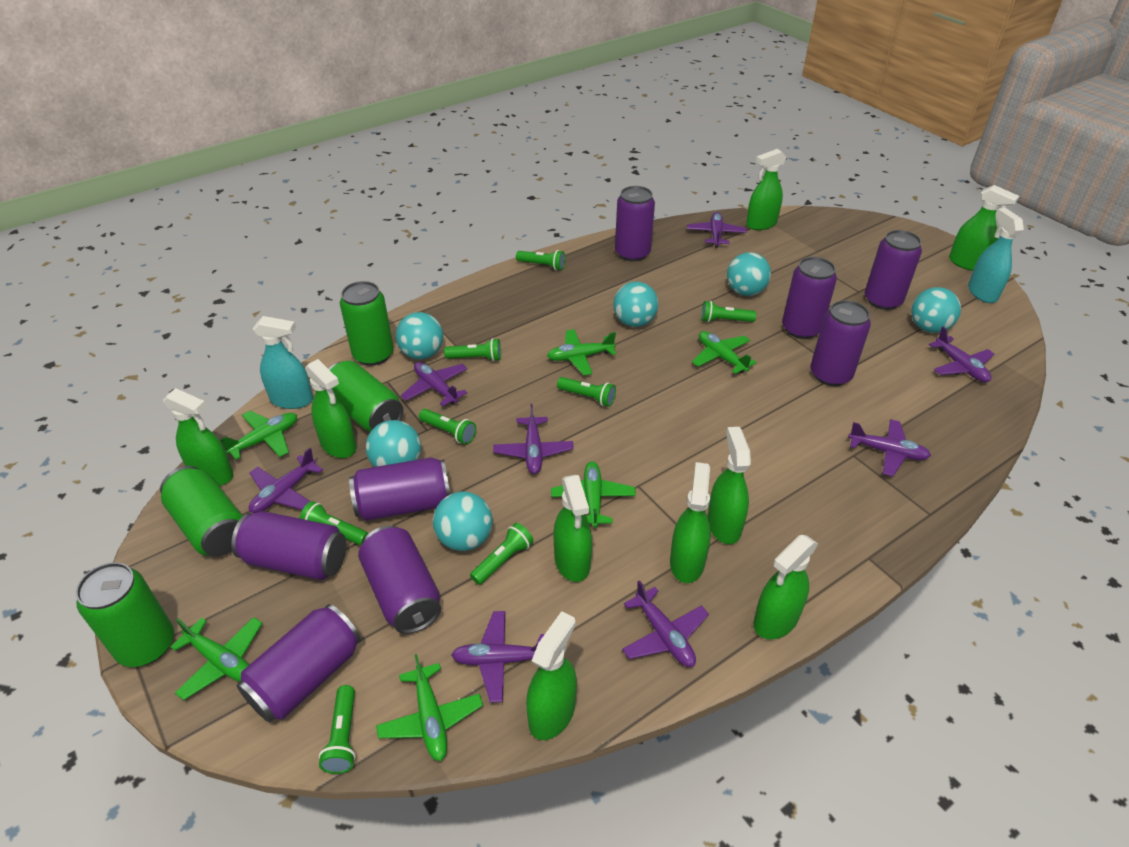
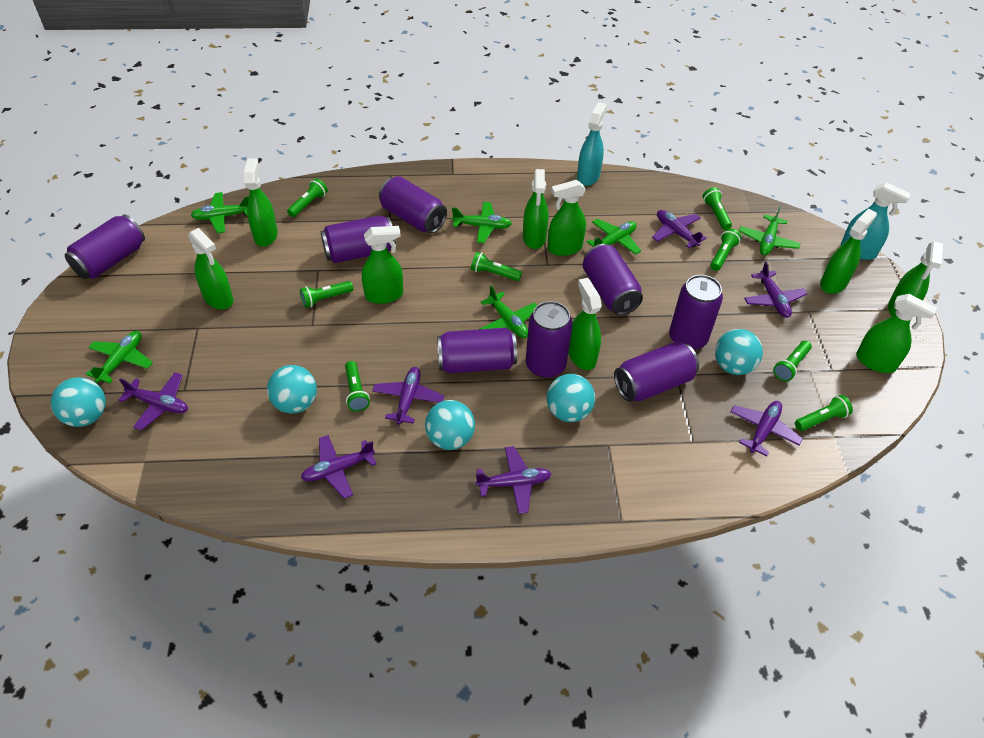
green can: [76,562,174,667] [160,466,243,557] [329,361,403,432] [340,281,394,366] = 4 -> none = 0
purple plane: [249,448,323,513] [401,362,468,406] [451,611,545,703] [493,404,574,474] [622,580,709,667] [687,212,747,248] [848,419,931,477] [929,327,994,382] = 8 -> [119,372,188,430] [301,435,377,499] [372,367,444,425] [475,446,551,514] [652,210,707,248] [730,401,803,456] [744,261,807,318] = 7
turquoise ball: [366,420,421,467] [396,312,443,359] [433,492,493,551] [613,281,658,327] [727,252,771,296] [911,287,961,333] = 6 -> [51,377,106,427] [267,365,317,414] [425,400,475,450] [547,374,595,422] [715,329,763,375] = 5

